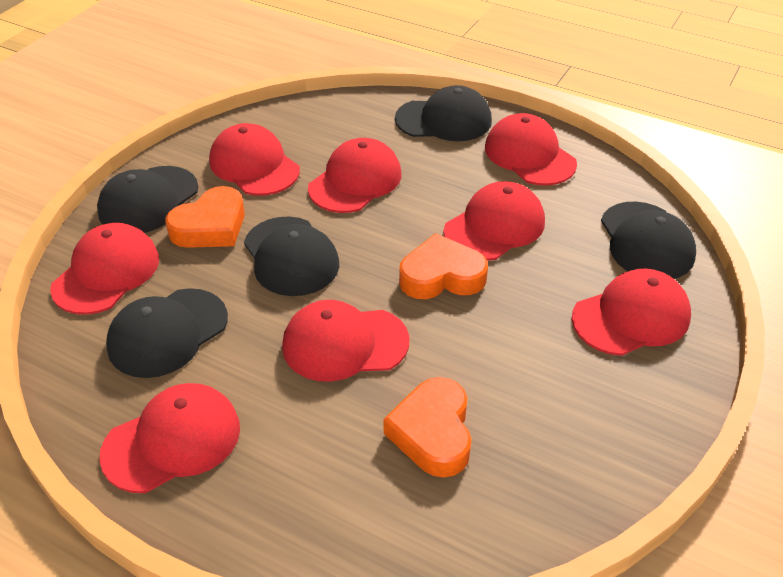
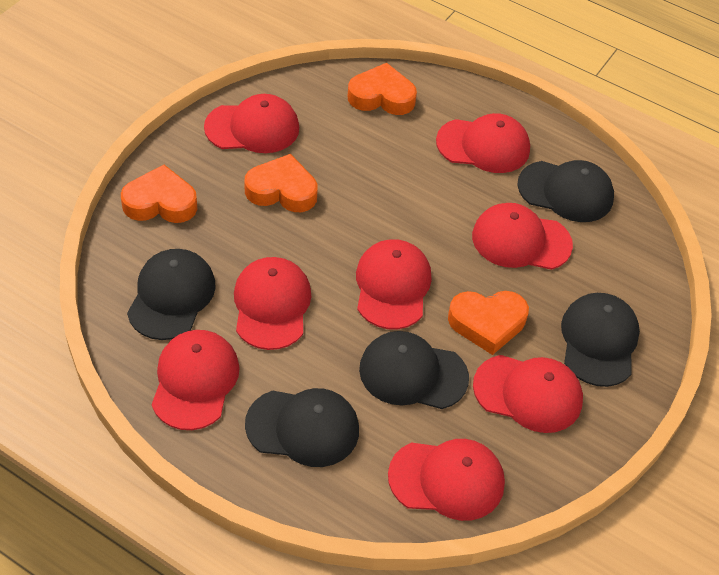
orange heart: [166,186,245,248] [384,377,472,478] [399,233,488,299] = 3 -> [121,165,197,223] [244,154,318,212] [348,63,417,115] [448,291,529,355] = 4

